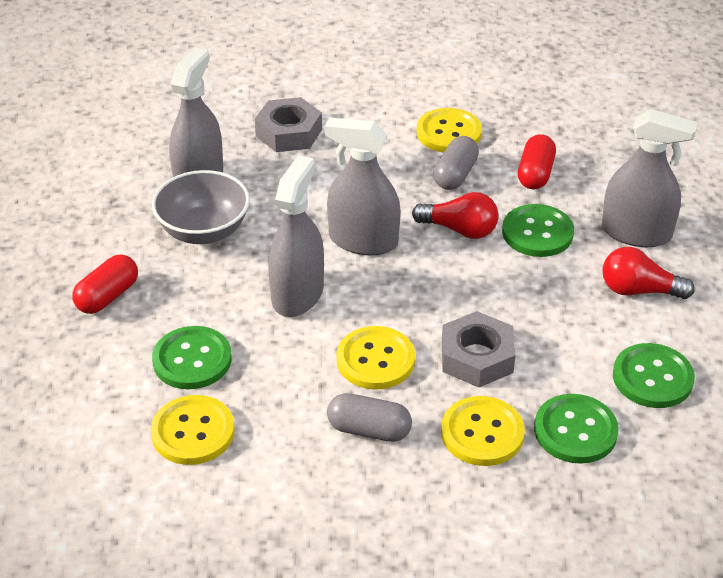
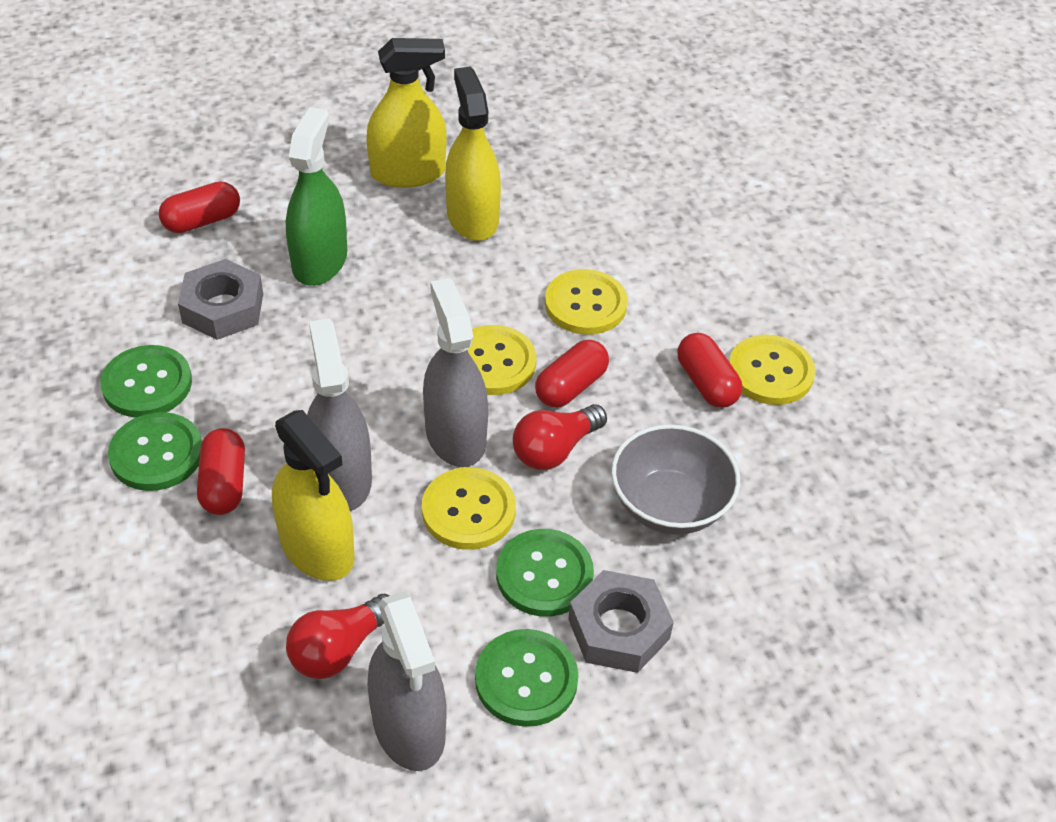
green spray bottle: none = 0 -> [286,107,347,286] = 1
grey capsule: [327,393,412,442] [433,136,479,190] = 2 -> none = 0
grey spray bottle: [169,47,223,177] [268,155,324,317] [324,118,401,255] [602,109,698,247] = 4 -> [307,319,372,511] [368,592,447,771] [423,278,488,467] = 3
red capsule: [72,255,138,314] [518,134,556,189] = 2 -> [159,181,240,233] [197,428,245,515] [535,340,609,408] [677,333,742,408] = 4
yellow spray bottle: none = 0 -> [272,410,355,581] [366,38,446,188] [445,67,501,241] = 3

